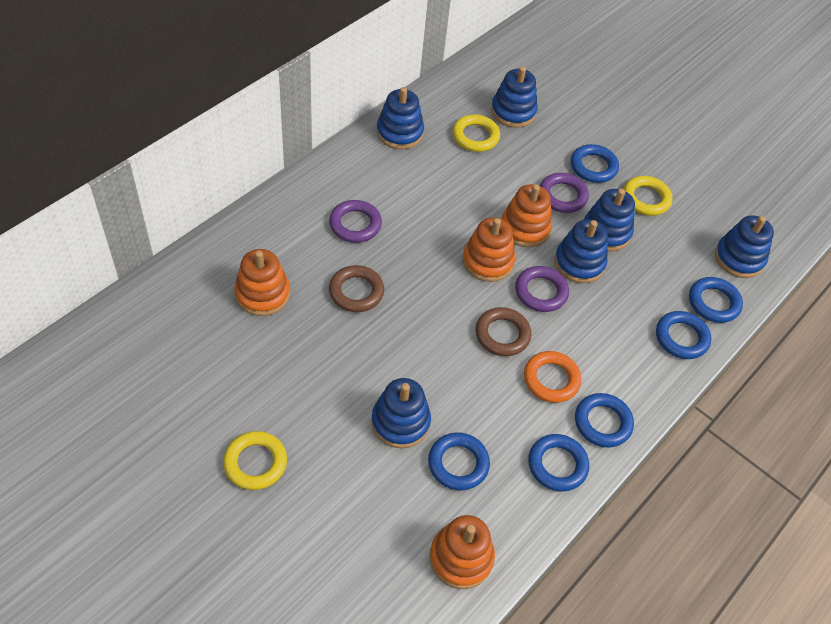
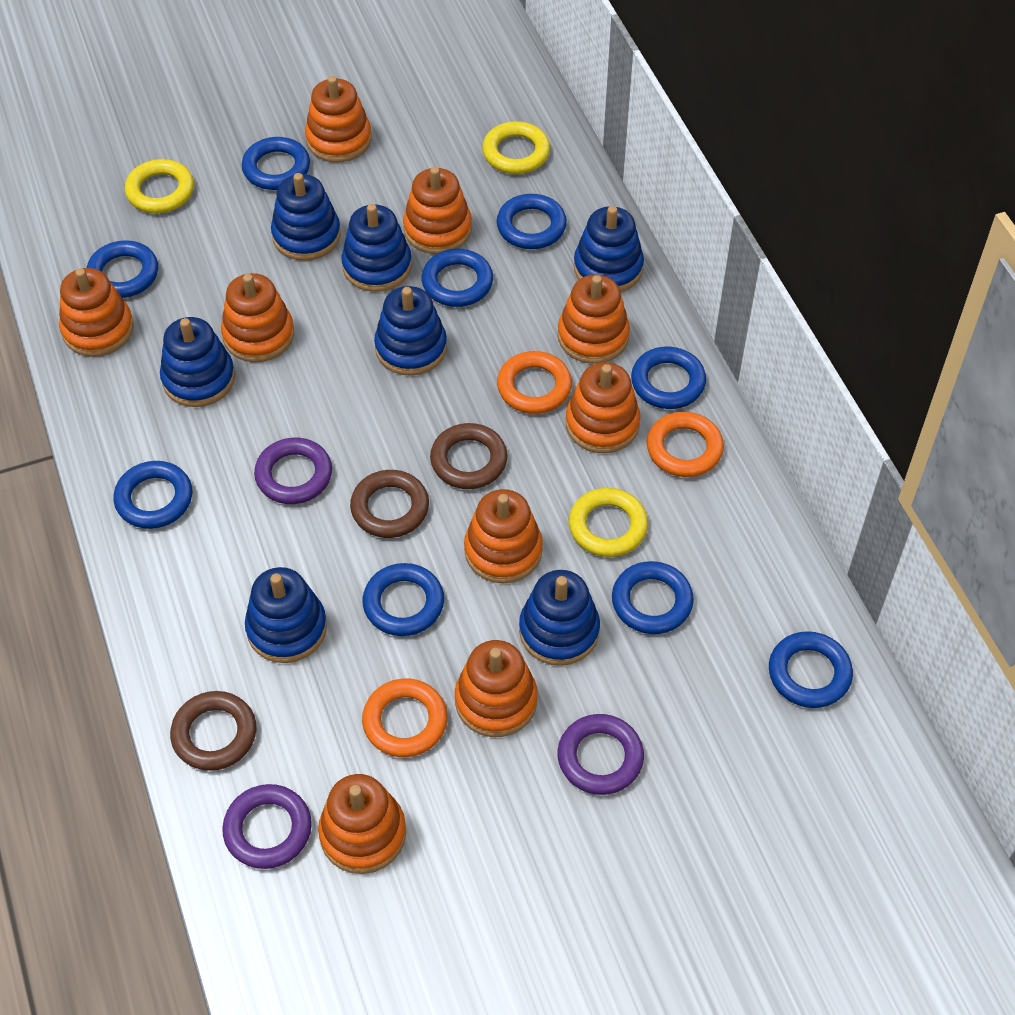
blue ring: [428,433,490,490] [528,434,589,492] [571,144,619,183] [575,393,634,448] [656,311,711,359] [689,277,743,323] = 6 -> [87,240,158,298] [114,461,192,529] [242,137,310,190] [362,563,444,636] [422,249,493,307] [496,194,567,249] [612,561,694,634] [631,347,706,409] [769,631,853,708] = 9
blue stacking toy: [371,378,431,448] [377,87,424,149] [491,66,538,128] [554,219,608,283] [584,189,635,251] [715,216,774,278] = 6 -> [160,317,235,407] [245,567,327,663] [271,173,341,261] [341,204,412,292] [374,286,447,376] [519,570,600,666] [574,206,644,292] = 7
brown ring: [329,265,384,312] [475,307,531,356] = 2 -> [170,691,256,771] [350,470,429,538] [430,423,508,489] = 3
orange ring: [524,351,581,403] = 1 -> [362,678,448,757] [497,351,572,414] [647,412,724,477] = 3
orange stacking toy: [234,249,290,316] [429,515,495,589] [462,217,515,282] [502,184,552,247] = 4 -> [59,268,134,357] [221,273,294,362] [305,76,372,162] [318,774,406,874] [403,167,472,254] [455,640,538,737] [464,489,543,583] [558,275,630,364] [566,362,641,453] = 9

